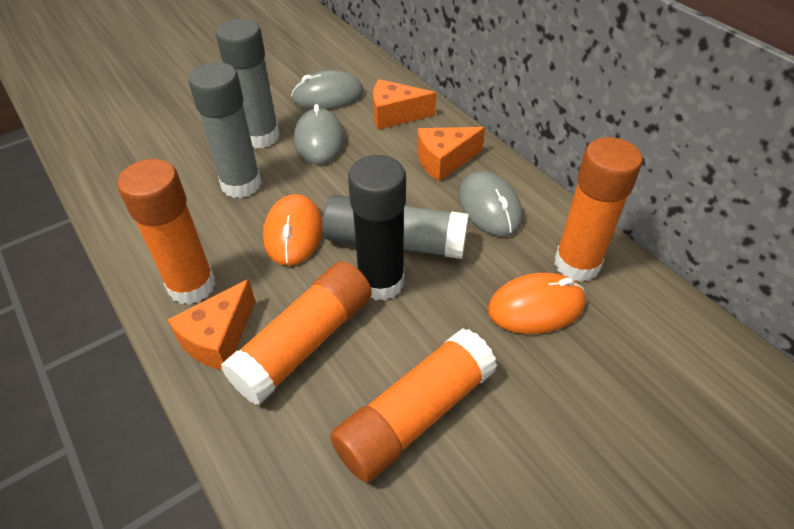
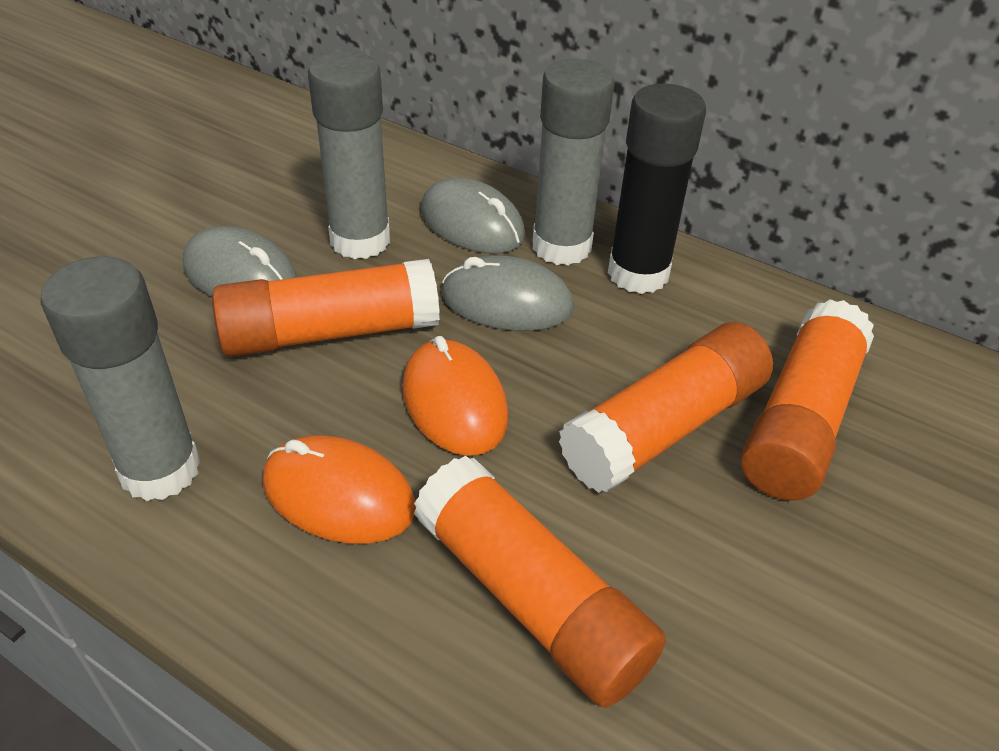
orange cheese: [167,279,255,370] [373,79,436,130] [417,127,485,182] = 3 -> none = 0

